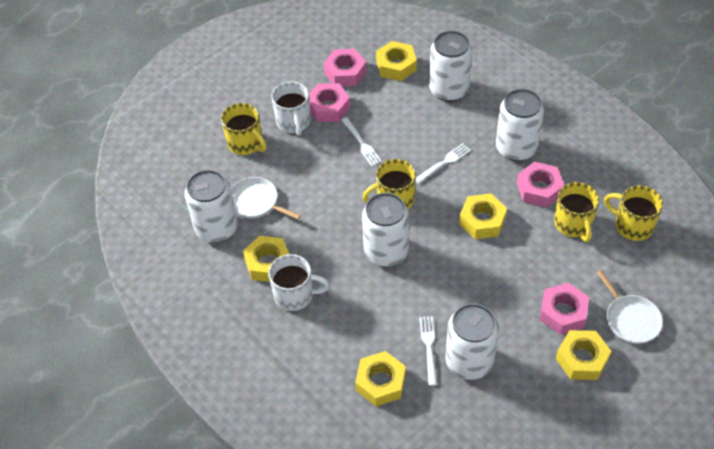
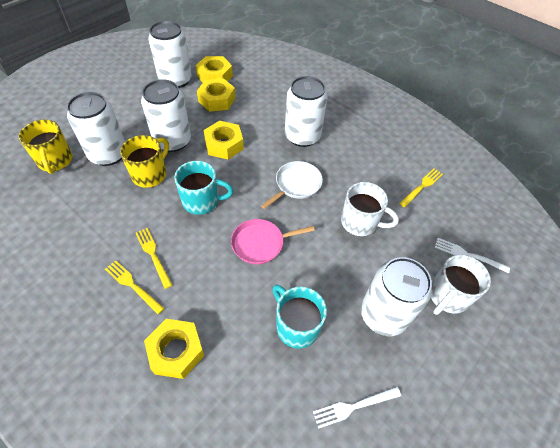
pink nut: [309,83,350,122] [323,49,367,86] [517,161,564,208] [540,283,589,335] = 4 -> none = 0
pink pan: none = 0 -> [231,219,315,264] = 1
turquoise mug: none = 0 -> [174,161,233,215] [272,284,327,349] = 2
white fork: [341,117,382,166] [416,143,471,184] [419,316,437,386] = 3 -> [313,387,401,429] [435,238,510,273] = 2
white pan: [231,177,301,219] [596,270,663,344] = 2 -> [261,161,323,209] = 1
yellow fork: none = 0 -> [105,260,165,314] [136,228,173,289] [400,168,443,207] = 3
yellow mug: [221,103,267,155] [362,159,416,209] [554,182,600,242] [604,185,663,241] = 4 -> [18,120,73,174] [120,135,169,188] = 2
yellow nut: [243,236,289,282] [355,351,406,406] [376,41,417,81] [459,193,507,239] [556,330,611,380] = 5 -> [144,319,204,379] [196,56,233,83] [197,78,236,112] [204,121,244,159] = 4

